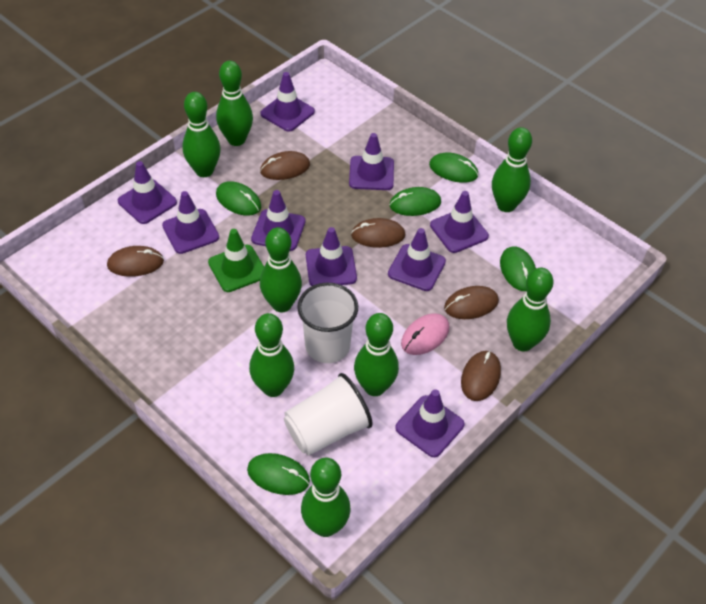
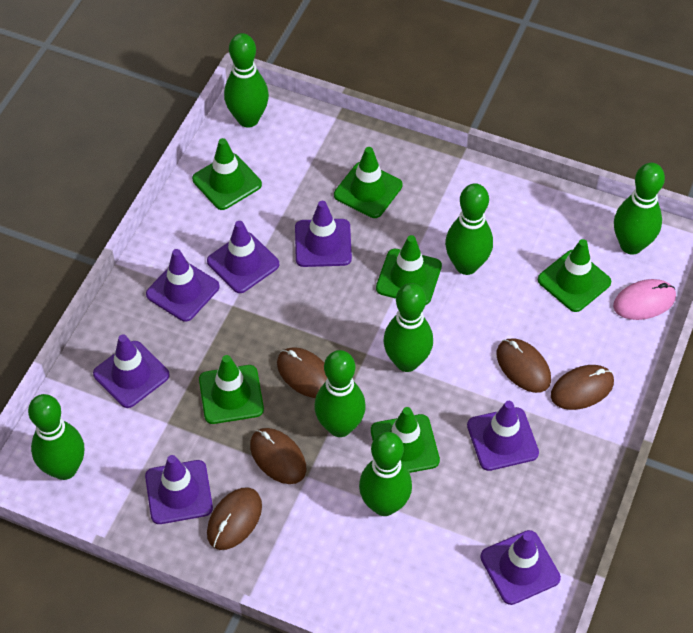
green bowling pin: [183,92,221,177] [216,61,253,146] [249,313,294,397] [260,227,302,312] [301,458,350,537] [354,313,399,396] [492,127,532,212] [507,268,553,351] = 8 -> [28,394,84,480] [224,33,269,128] [314,350,366,437] [359,432,412,516] [383,283,433,372] [445,183,493,275] [614,163,665,255] = 7
green mouse: [216,181,261,216] [247,453,310,495] [389,187,441,216] [429,153,479,183] [500,246,536,291] = 5 -> none = 0
green traffic cone: [208,229,264,292] = 1 -> [192,138,262,210] [199,355,264,424] [334,147,403,218] [371,407,440,473] [376,235,442,305] [538,239,611,312] = 6
purple traffic cone: [118,161,177,224] [162,191,219,254] [251,190,305,251] [260,72,315,132] [306,227,357,286] [349,133,394,190] [388,228,446,291] [395,389,464,457] [430,191,489,253] = 9 -> [93,334,170,408] [145,455,213,524] [146,249,220,322] [207,221,279,293] [295,201,352,267] [467,401,539,471] [480,530,561,605] = 7
white cup: [284,373,373,456] [297,283,358,363] = 2 -> none = 0

